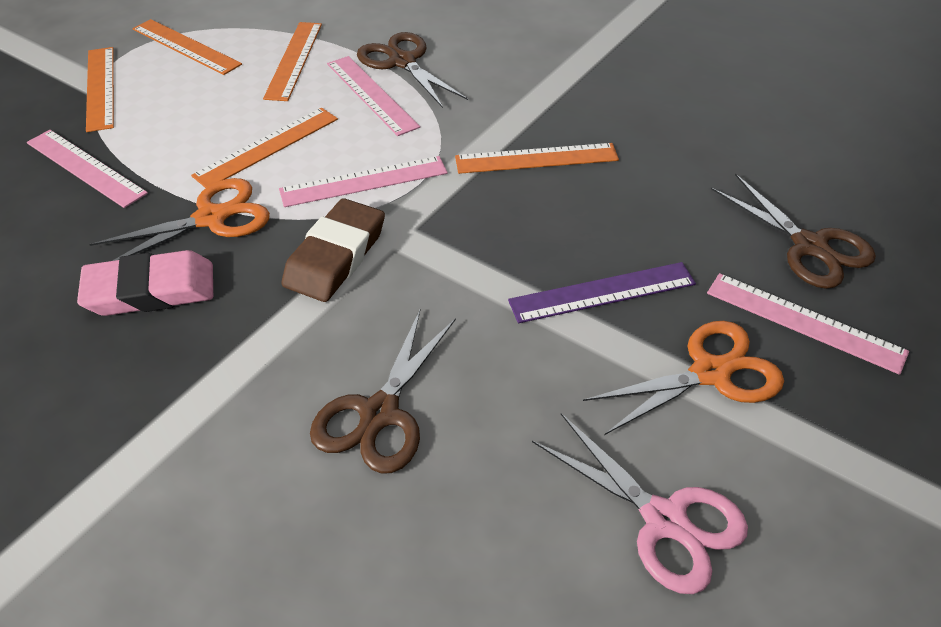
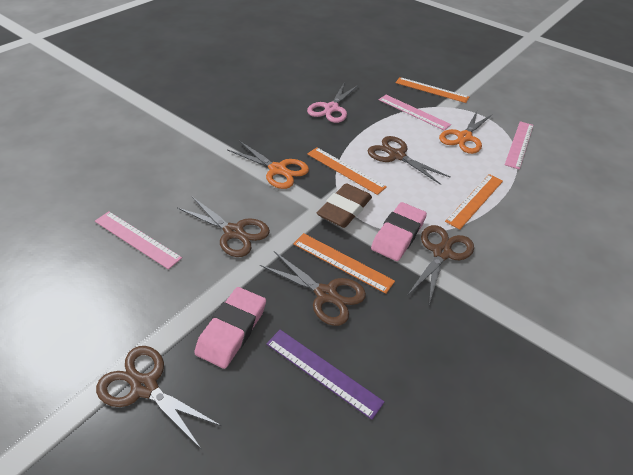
brown scissors: [310,309,456,474] [357,32,468,108] [711,174,876,289] = 3 -> [96,346,222,448] [177,196,270,257] [260,251,366,326] [368,136,451,185] [407,225,474,304] = 5
orange ruler: [86,47,114,132] [132,19,242,75] [191,108,338,188] [263,22,322,101] [455,143,619,174] = 5 -> [293,233,395,294] [307,147,387,195] [395,77,469,103] [445,174,503,230] = 4
pink eraser: [77,250,213,316] = 1 -> [194,287,266,369] [371,202,427,261] = 2
pink ruler: [27,130,148,208] [279,156,448,207] [327,56,420,136] [707,273,909,375] = 4 -> [95,211,182,269] [379,95,451,131] [505,121,533,170] = 3

